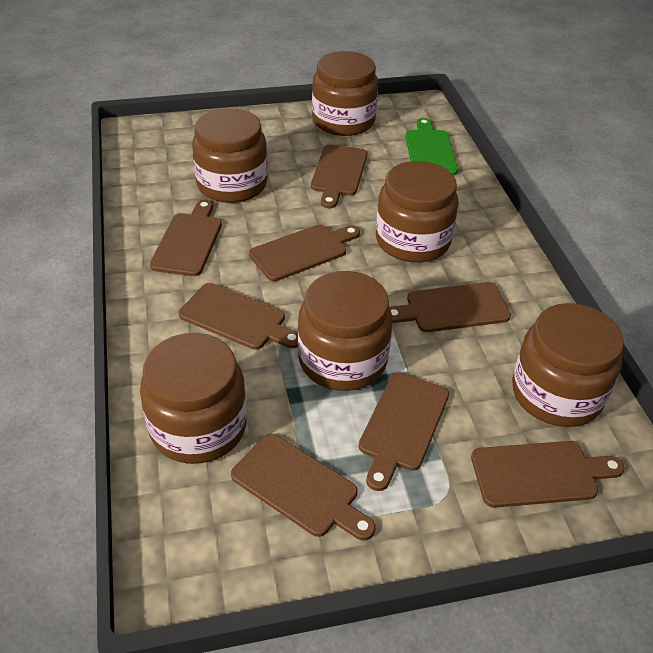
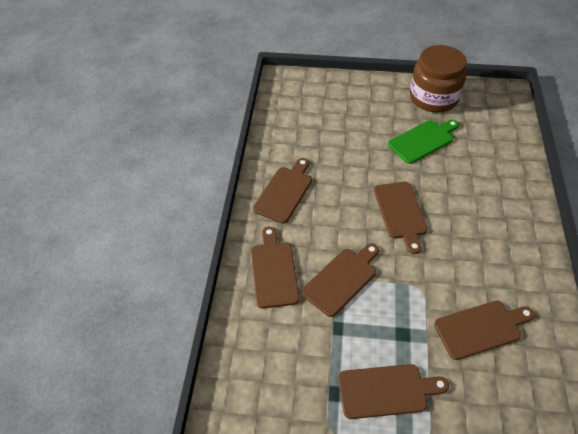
brown cutting board: [150,200,222,276] [179,283,298,350] [231,434,376,540] [249,224,360,281] [311,144,367,208] [358,372,449,491] [390,282,511,332] [471,441,625,508] = 8 -> [251,227,300,309] [253,158,312,223] [302,243,379,317] [338,364,449,419] [374,182,428,254] [434,301,535,360] = 6
brown jar: [140,333,247,464] [192,108,268,203] [298,271,392,391] [312,51,378,136] [376,161,459,263] [512,303,624,427] = 6 -> [410,45,467,113] = 1

